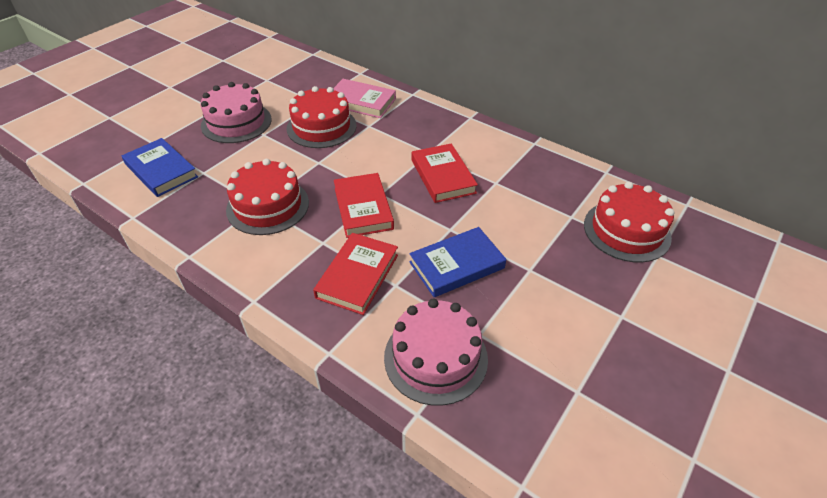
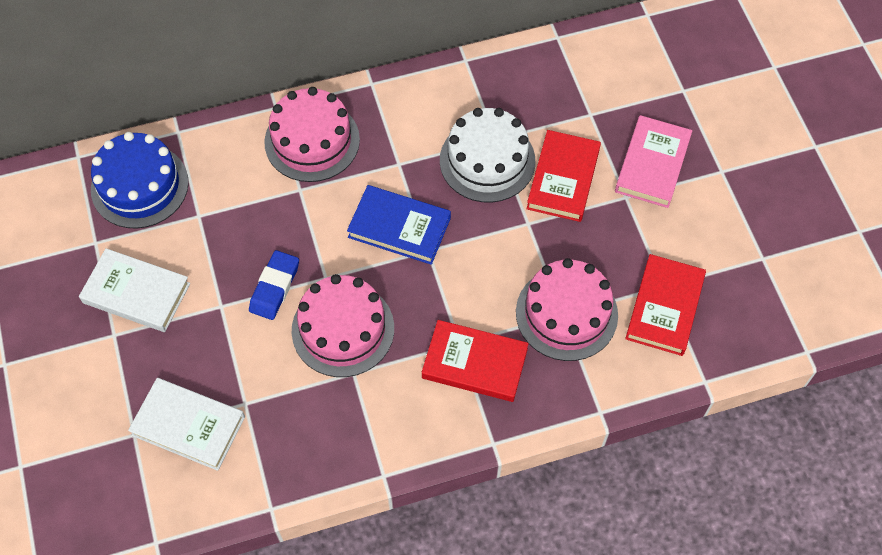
blue book: [122,138,198,197] [409,227,506,297] = 2 -> [347,185,451,265] = 1
blue cake: none = 0 -> [91,132,189,229] = 1
blue eraser: none = 0 -> [249,250,299,320] = 1
pink cake: [200,82,272,143] [384,299,488,406] = 2 -> [264,87,360,182] [292,274,394,377] [516,258,618,361] = 3
red cake: [226,159,309,235] [287,86,357,148] [584,182,674,263] = 3 -> none = 0
white book: none = 0 -> [79,248,190,332] [128,378,245,471] = 2
white cake: none = 0 -> [440,108,535,203] = 1

